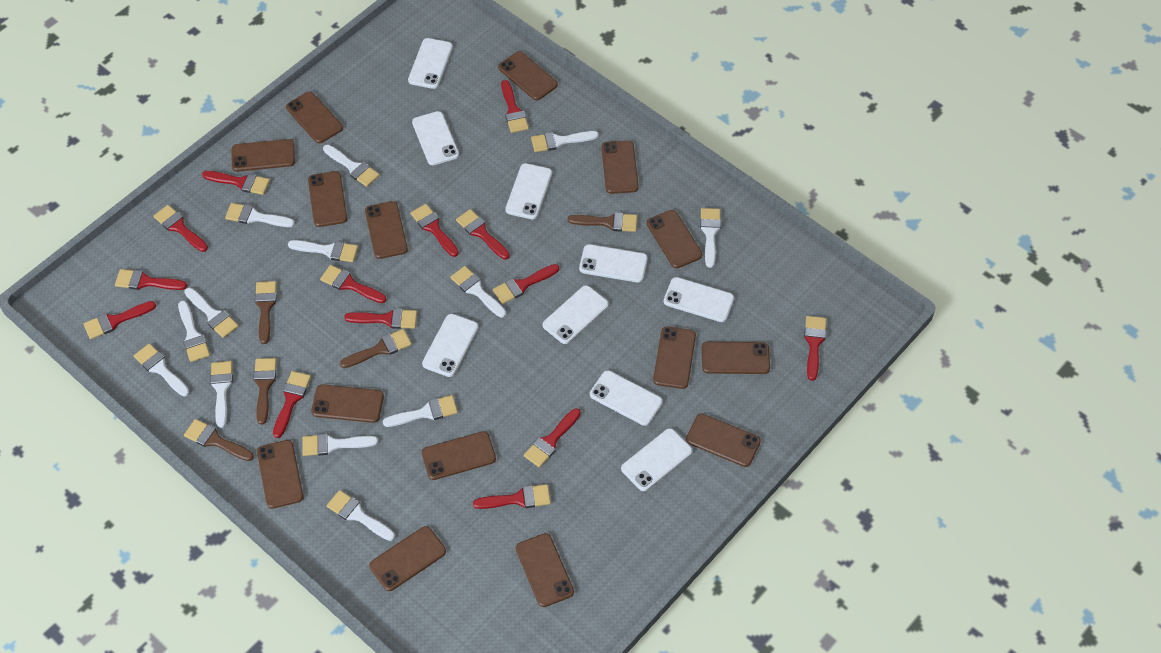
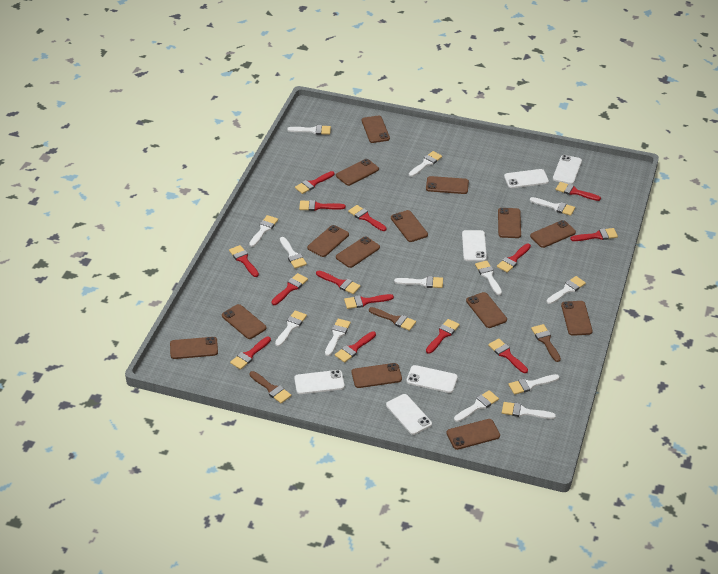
brown brush: [184,419,254,461] [253,358,276,425] [255,281,277,344] [340,329,412,368] [568,212,637,232] = 5 -> [250,371,291,403] [369,307,416,331] [531,324,561,362] = 3
brown phone: [231,139,295,172] [257,440,304,509] [286,92,343,143] [308,171,347,227] [311,384,384,423] [365,201,408,259] [369,526,446,591] [422,431,496,480] [498,51,558,100] [516,533,574,607] [601,141,639,194] [647,210,702,268] [653,326,696,389] [686,414,761,467] [702,342,770,374] = 15 -> [170,337,218,359] [222,304,266,339] [307,225,349,257] [336,159,379,186] [336,236,380,268] [352,363,402,388] [362,116,390,143] [391,210,428,242] [426,176,469,194] [447,419,500,450] [466,292,507,328] [498,208,521,238] [530,220,576,248] [561,301,593,336] = 14
white phone: [408,38,453,89] [412,111,459,165] [422,314,478,377] [505,163,552,219] [543,285,609,344] [579,244,648,283] [590,370,663,426] [621,428,692,491] [664,277,734,322] = 9 -> [294,370,345,394] [386,394,432,435] [406,365,458,393] [462,230,487,261] [504,169,549,188] [553,155,582,184] = 6

